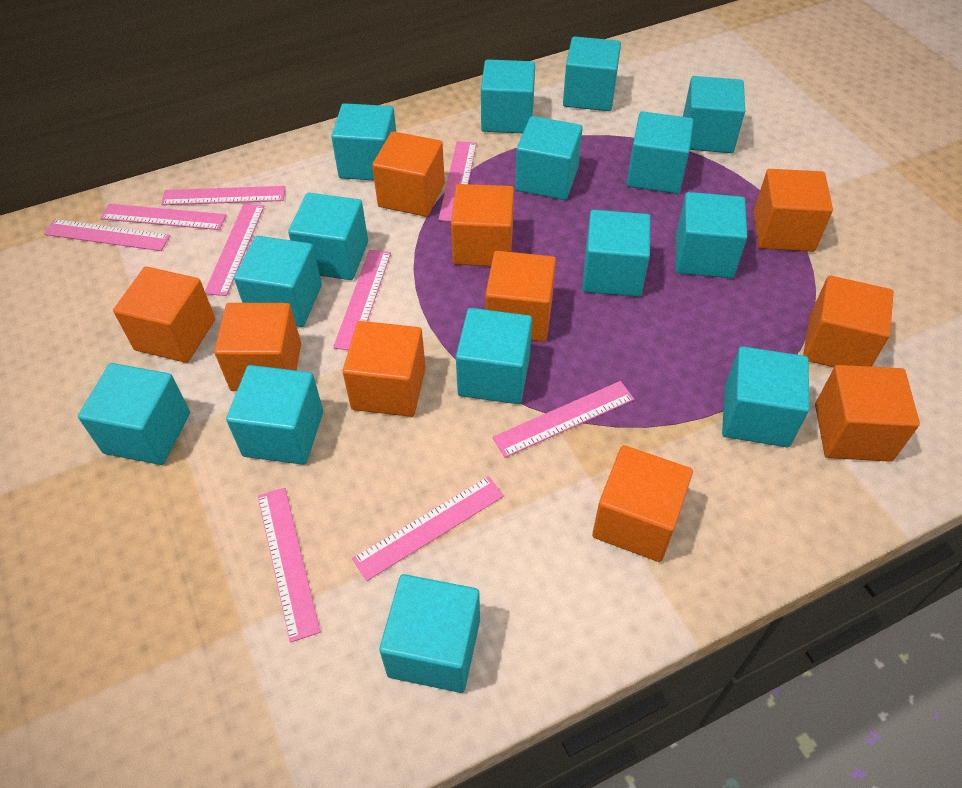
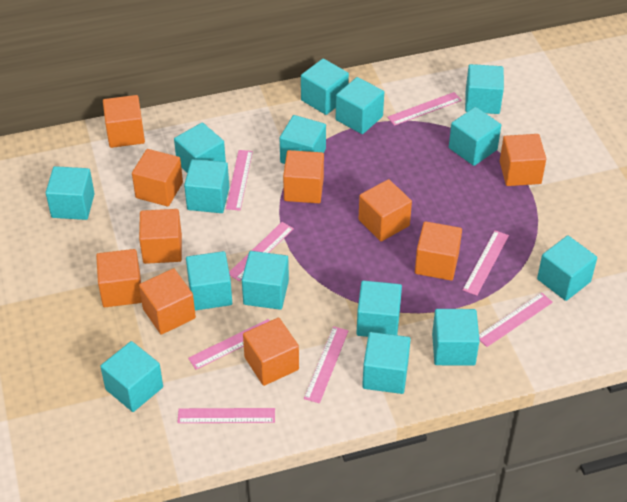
pink ruler: [44,219,170,251] [101,204,226,230] [161,186,285,205] [205,204,264,296] [258,488,320,642] [333,249,391,350] [352,476,504,581] [438,141,477,222] [492,381,634,458] = 9 -> [177,408,275,423] [188,319,270,370] [226,150,253,211] [229,222,294,281] [304,326,349,403] [387,92,462,126] [463,230,509,296] [479,292,553,347] = 8

